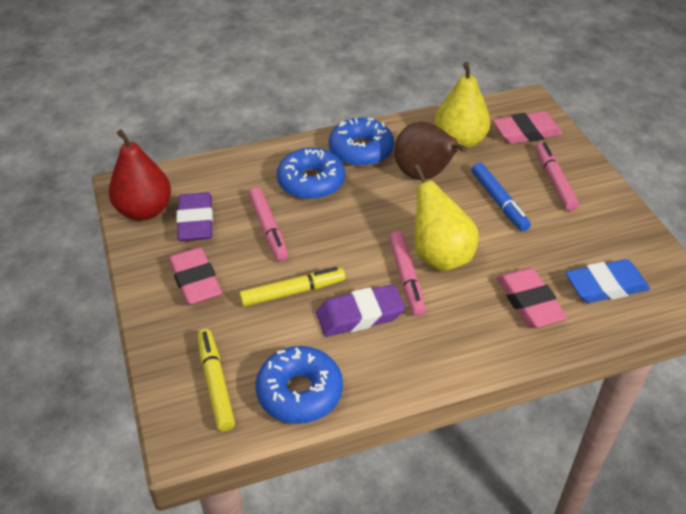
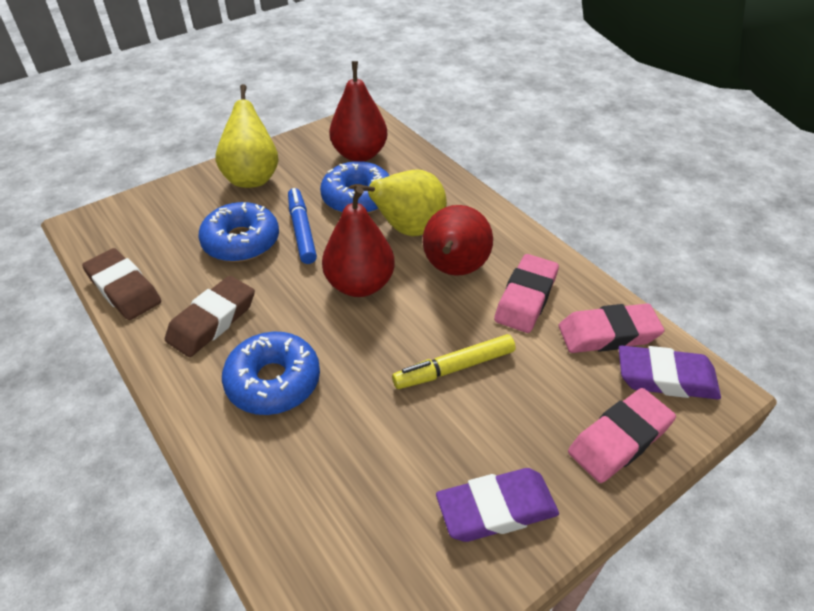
blue eraser: [566,259,650,303] = 1 -> none = 0
brown eraser: none = 0 -> [82,248,161,320] [165,276,255,357] = 2
brown pear: [394,122,467,180] = 1 -> none = 0
pink marker: [248,187,288,261] [389,231,426,316] [536,142,579,211] = 3 -> none = 0
red pear: [109,129,171,221] = 1 -> [322,187,395,297] [329,61,388,162] [423,205,493,276] = 3
yellow marker: [197,329,235,431] [239,267,345,307] = 2 -> [392,334,515,389] = 1

